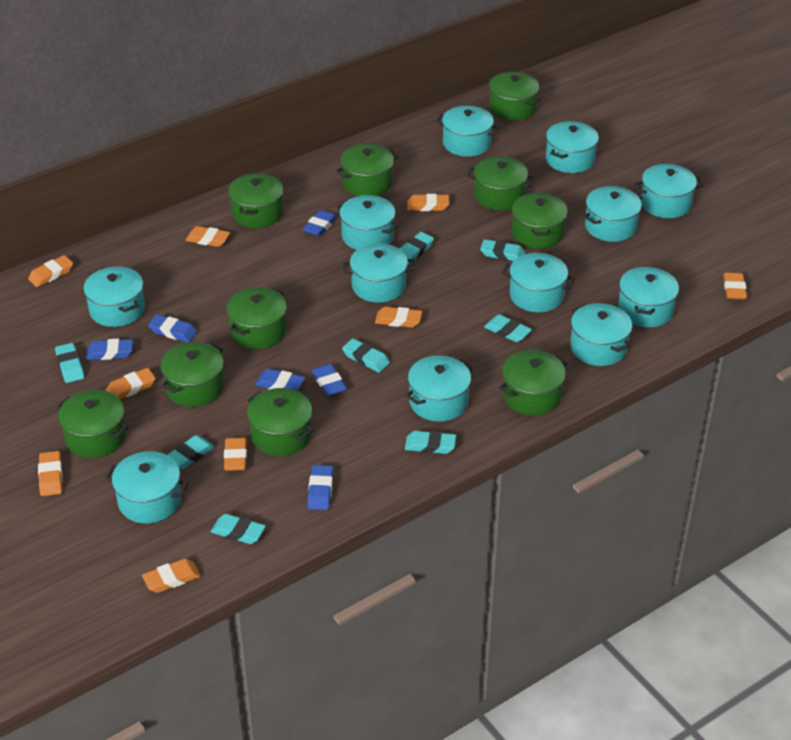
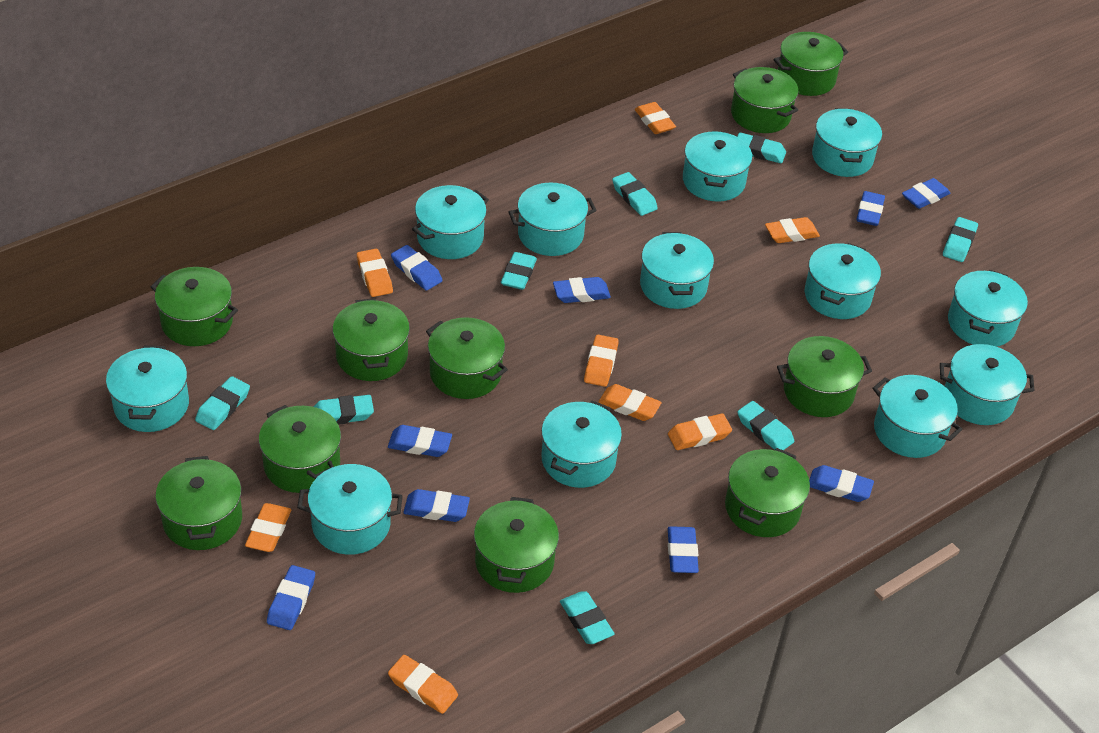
blue eraser: [86,339,133,360] [148,314,197,342] [255,369,305,391] [303,210,337,237] [307,465,333,510] [312,364,347,396] = 6 -> [267,565,315,630] [388,425,452,457] [391,245,443,291] [403,489,470,522] [553,277,611,303] [668,526,699,573] [809,465,874,502] [856,191,885,226] [902,178,951,209] = 9
orange eraser: [28,255,73,287] [38,451,63,496] [106,368,156,399] [142,559,201,593] [185,226,230,247] [224,438,247,471] [375,307,422,328] [407,194,449,211] [723,273,747,300] = 9 -> [245,503,291,552] [357,249,393,297] [388,655,458,714] [584,335,619,387] [598,384,662,421] [635,102,676,134] [668,414,732,450] [765,217,820,243] = 8

